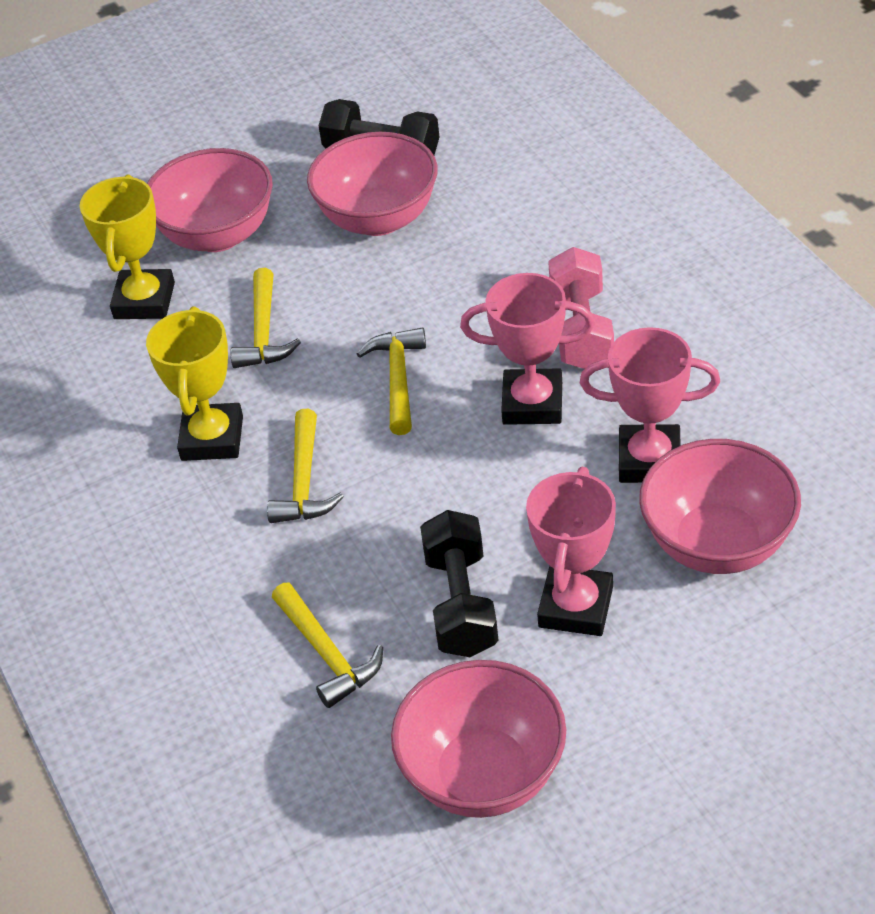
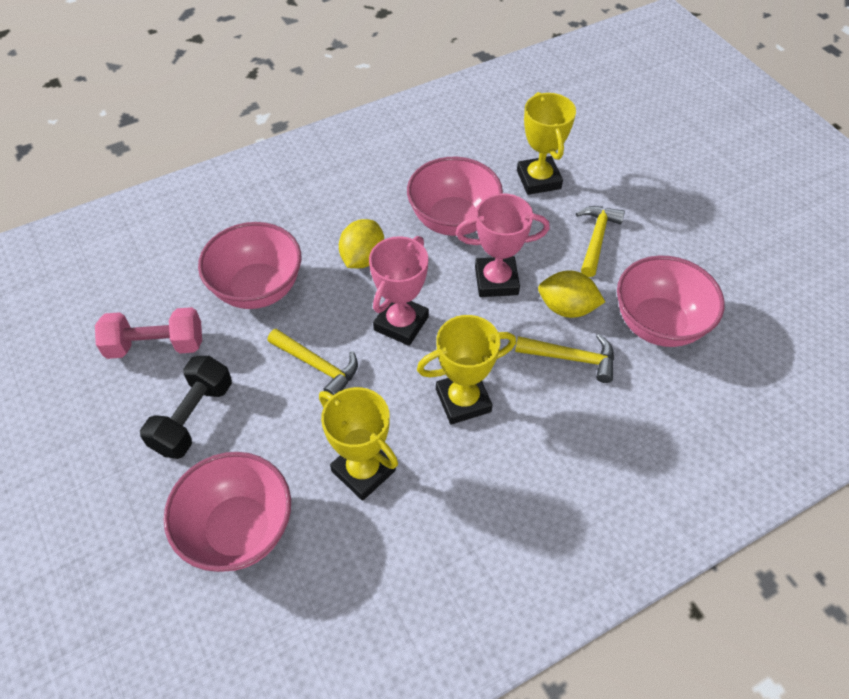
black dumbbell: [319,99,439,155] [420,510,498,657] = 2 -> [140,356,232,459] = 1
pink trophy: [460,273,595,425] [526,467,616,636] [580,327,720,483] = 3 -> [369,236,429,346] [456,193,550,297] = 2
yellow hammer: [230,268,301,368] [267,409,344,523] [272,583,383,708] [357,327,426,435] = 4 -> [268,329,358,395] [515,334,614,383] [576,206,625,277] = 3
yellow lemon: none = 0 -> [339,219,384,268] [538,271,605,318] = 2
yellow trophy: [80,175,175,319] [146,306,243,461] = 2 -> [319,387,398,501] [417,315,516,425] [517,92,576,195] = 3

